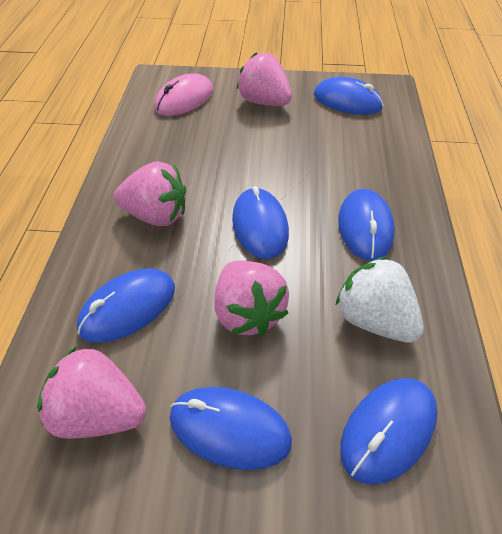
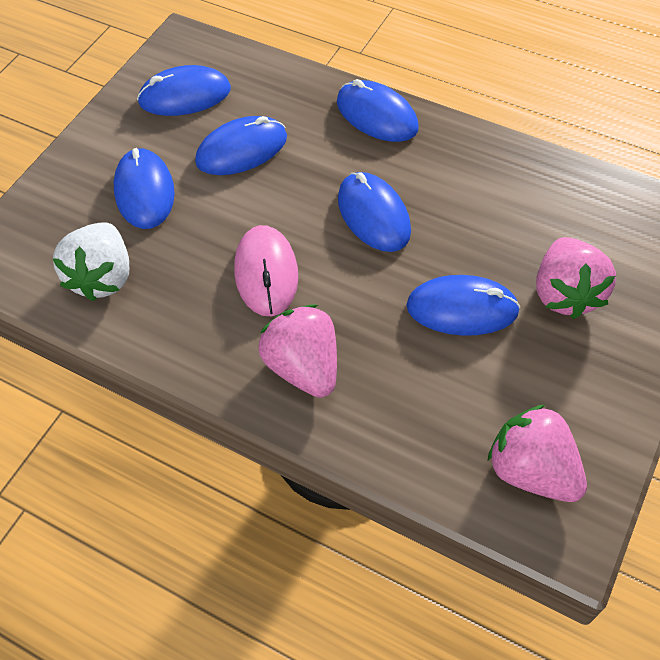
pink strawberry: [37,346,146,439] [114,161,186,226] [214,260,289,336] [237,52,292,106] = 4 -> [258,304,337,398] [488,404,587,502] [536,237,616,319] = 3

